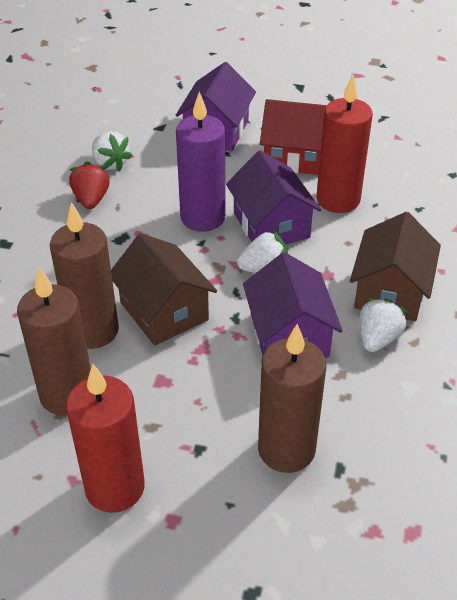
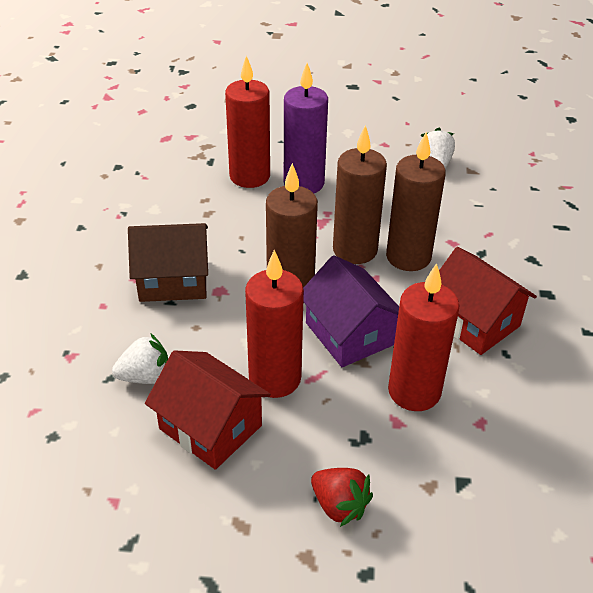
brown house: [111,233,217,346] [350,212,441,322] = 2 -> [128,223,208,302] = 1
purple house: [176,62,256,151] [226,150,321,245] [243,252,343,358] = 3 -> [303,255,399,367] = 1
red candle: [66,364,145,513] [317,75,373,213] = 2 -> [225,56,270,188] [245,250,304,398] [388,263,460,411] = 3
red house: [260,99,327,175] = 1 -> [145,350,271,470] [439,247,537,355] = 2
white strawberry: [92,132,133,171] [237,230,288,273] [360,298,408,352] = 3 -> [112,333,168,384] [419,128,455,168] = 2

